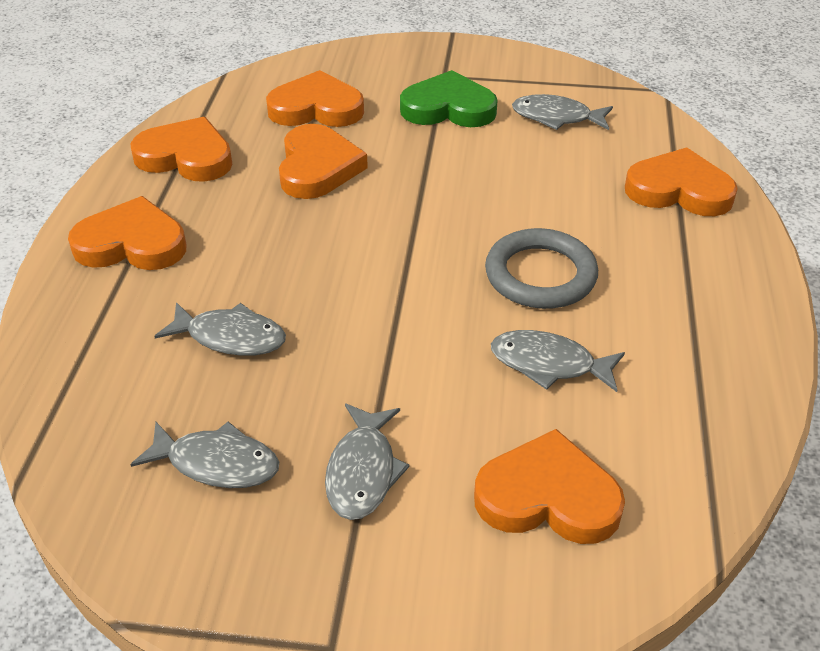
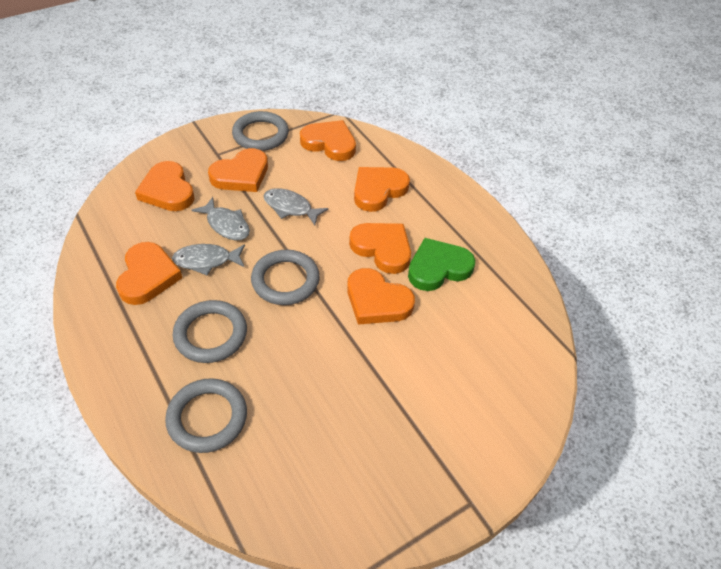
grey fish: [130,422,279,488] [154,302,286,356] [325,403,410,520] [491,330,625,392] [512,94,613,130] = 5 -> [172,244,245,275] [192,197,250,240] [264,188,329,226] = 3
grey ring: [485,228,598,309] = 1 -> [165,378,247,453] [173,300,247,363] [232,111,289,151] [251,250,320,305] = 4
orange heart: [68,196,187,270] [130,117,232,182] [266,70,364,127] [279,124,368,199] [474,429,625,544] [625,147,738,216] = 6 -> [116,242,182,305] [135,161,194,211] [208,148,268,192] [300,120,356,161] [347,268,415,325] [349,223,411,274] [354,167,410,212] = 7

